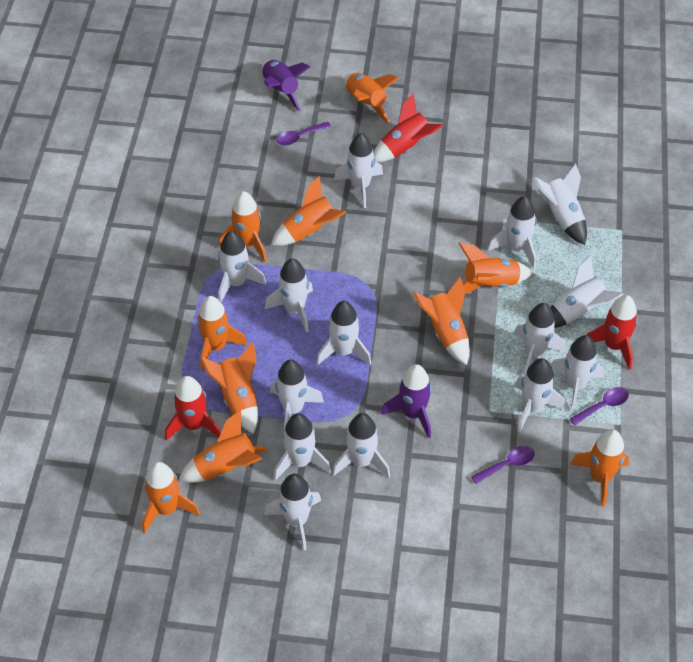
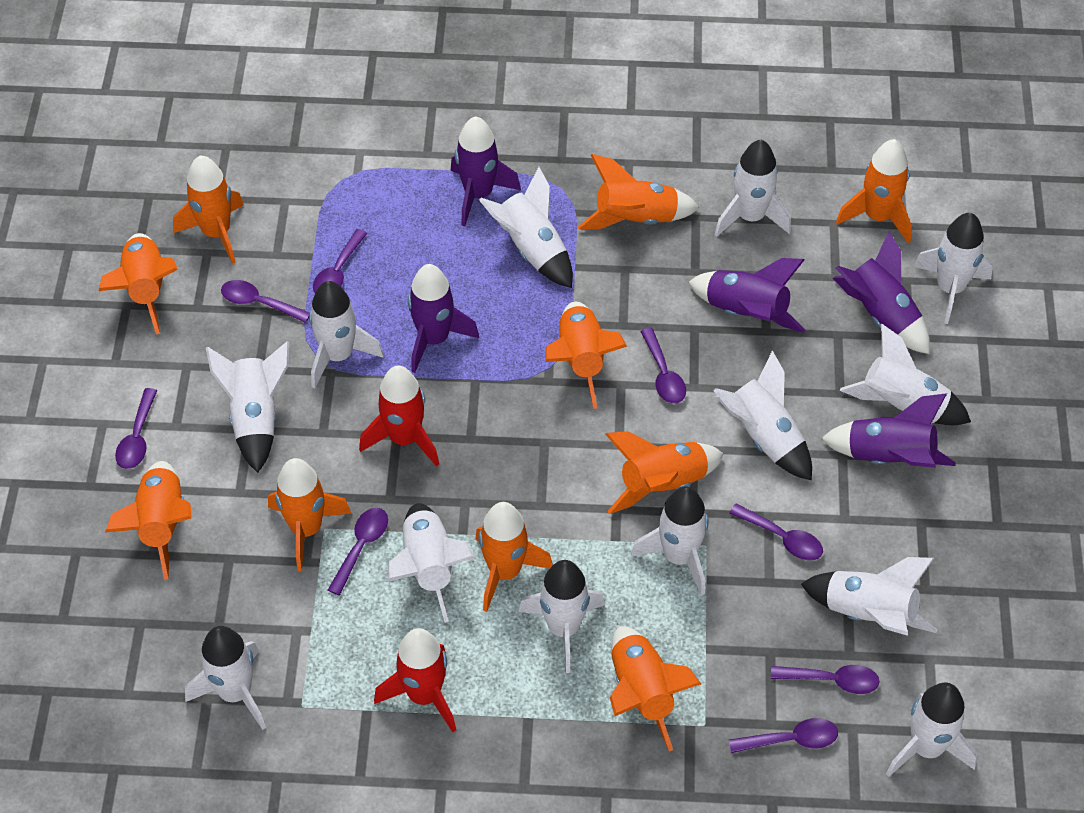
purple rocket: [262,60,310,112] [381,364,432,438] = 2 -> [408,264,479,373] [451,116,521,226] [688,258,805,333] [821,393,956,468] [833,231,930,354] = 5
purple spoon: [276,122,331,145] [471,446,535,484] [570,387,629,425] = 3 -> [115,388,157,469] [221,280,309,323] [313,229,367,293] [328,508,388,595] [640,328,686,404] [729,504,823,560] [729,718,838,753] [771,665,880,694] = 8
red rocket: [165,376,221,441] [373,94,443,162] [587,295,638,370] = 3 -> [359,366,439,467] [374,628,456,732] = 2
white rocket: [218,231,266,302] [264,474,321,550] [265,258,313,332] [270,359,324,429] [274,413,331,480] [316,301,371,365] [332,413,390,478] [334,133,383,208] [488,196,537,268] [514,303,565,377] [515,358,565,432] [534,164,587,245] [550,255,624,328] [551,335,604,412] = 14 -> [185,626,266,730] [206,341,289,473] [309,281,384,389] [388,503,475,623] [479,167,573,288] [518,560,605,673] [631,487,709,596] [713,350,812,480] [715,140,791,237] [801,557,938,636] [840,324,971,425] [886,683,977,777] [913,213,993,324] = 13

